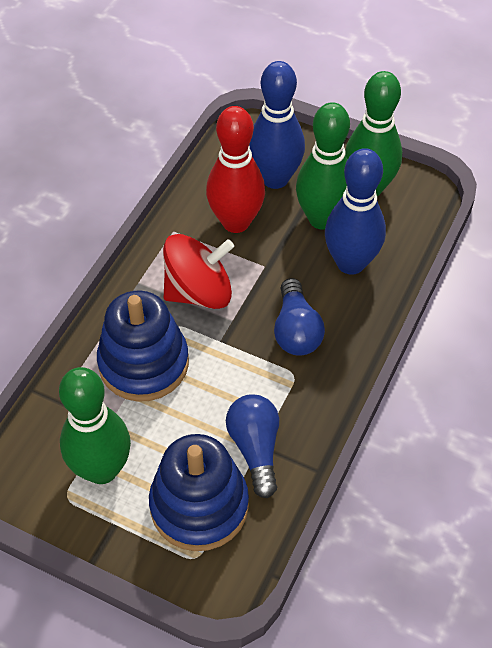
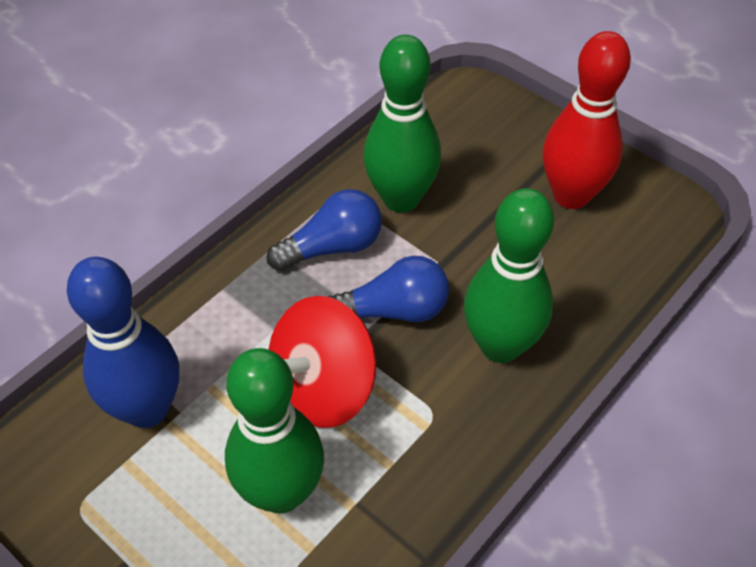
blue bowling pin: [249,61,305,189] [325,148,386,275] = 2 -> [67,257,179,428] = 1
blue stacking toy: [97,290,189,402] [149,434,249,551] = 2 -> none = 0

